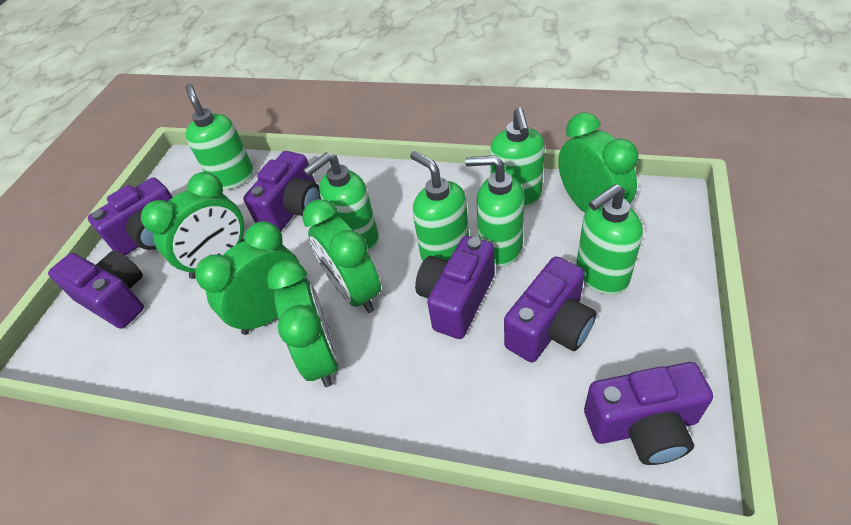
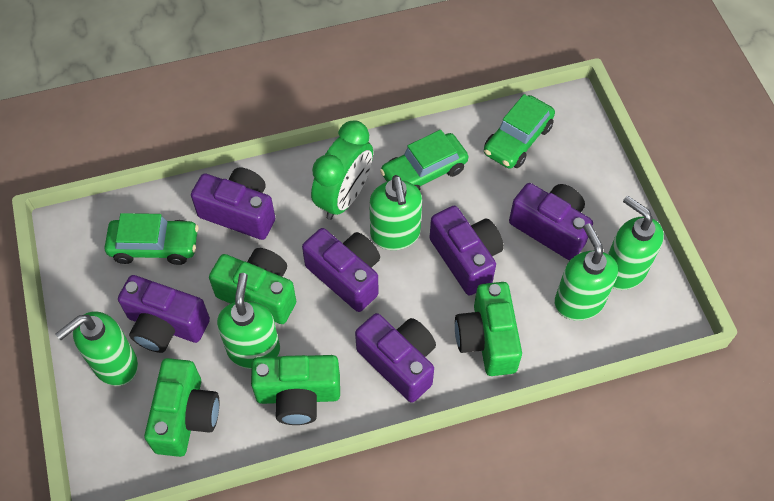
green camera: none = 0 -> [144,358,219,457] [209,248,296,324] [251,355,340,425] [455,282,522,376] = 4
green car: none = 0 -> [105,213,199,265] [380,130,469,190] [484,94,555,169] = 3
green clock: [141,172,245,279] [195,221,300,335] [267,260,339,387] [302,199,381,313] [558,112,638,213] = 5 -> [311,120,373,220] = 1
green soap dispenser: [186,84,253,190] [303,152,379,252] [410,151,469,261] [465,155,524,267] [490,107,545,209] [576,184,643,295] = 6 -> [56,312,138,386] [217,273,280,369] [369,175,422,250] [554,223,618,321] [608,196,664,290] = 5

